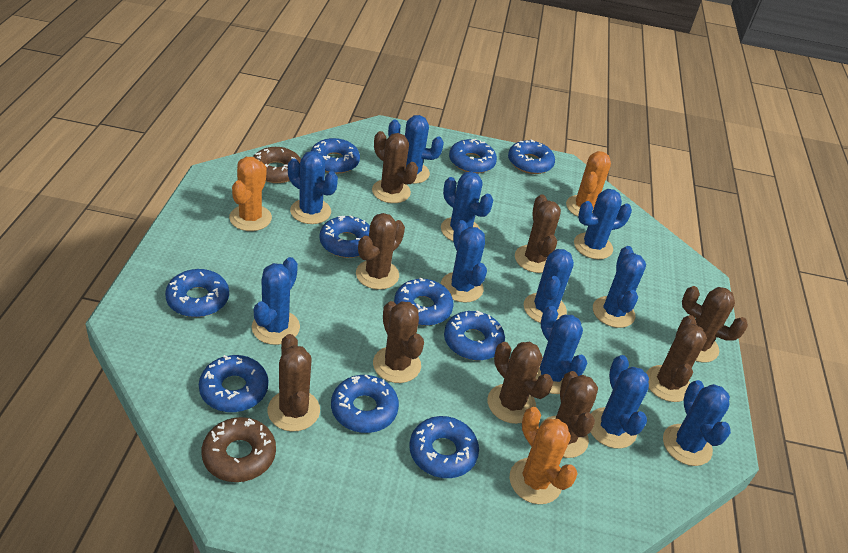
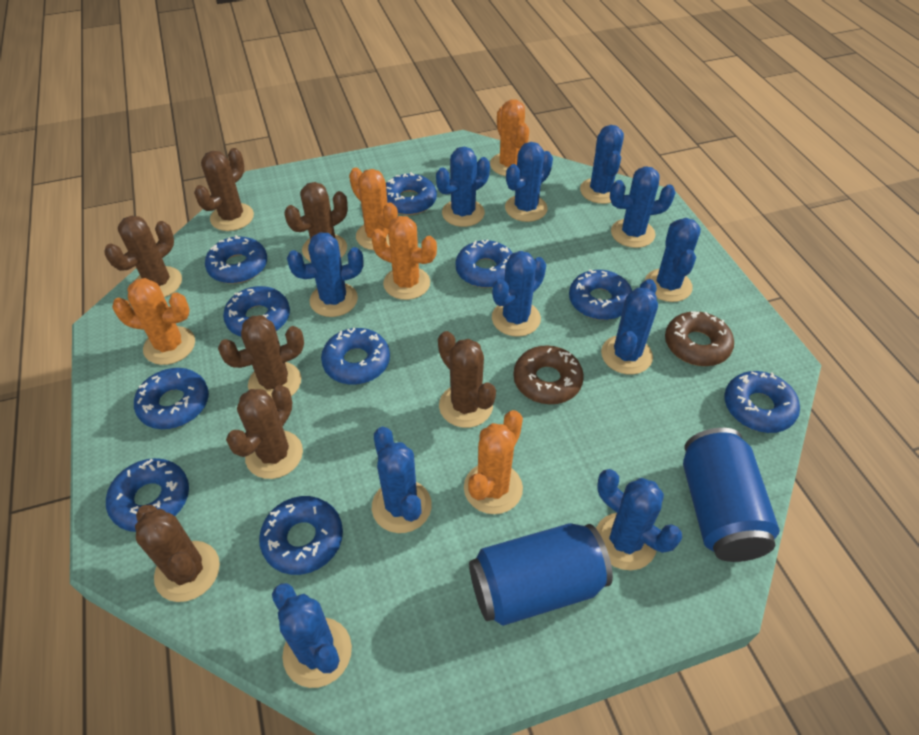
blue can: none = 0 -> [469,523,613,626] [683,428,780,562] = 2
brown cactus: [267,334,320,431] [356,213,405,290] [372,131,418,203] [373,301,424,383] [487,342,553,424] [515,195,561,273] [540,371,598,458] [646,315,707,402] [682,286,748,363] = 9 -> [104,216,182,297] [135,505,220,602] [194,148,254,231] [218,315,304,399] [226,385,303,479] [284,182,348,262] [438,331,496,428] = 7
orange cactus: [229,157,272,231] [510,407,578,504] [566,151,611,216] = 3 -> [112,278,195,365] [349,167,398,250] [371,216,437,300] [464,410,523,514] [490,99,529,176] = 5

